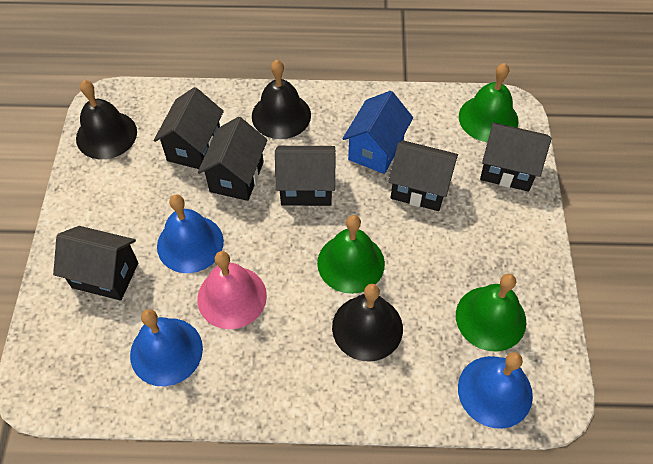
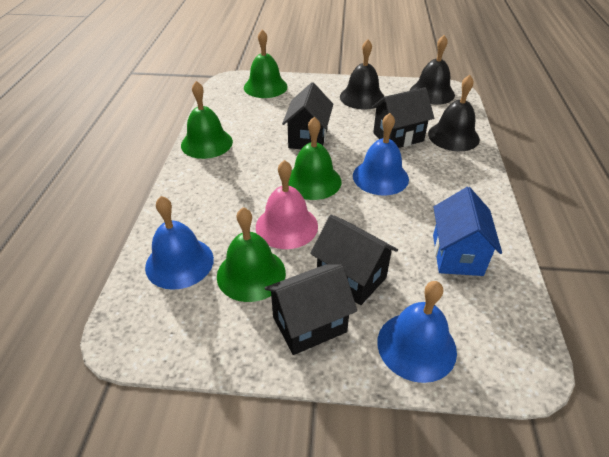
black house: [53,226,138,301] [153,87,224,169] [198,117,268,201] [275,146,335,206] [388,140,458,211] [480,122,552,192] = 6 -> [265,264,357,355] [282,82,333,149] [310,215,398,305] [372,88,434,148] = 4
green bell: [317,215,385,294] [456,274,526,352] [459,63,519,142] = 3 -> [181,81,233,159] [217,207,286,302] [244,30,288,98] [288,117,342,200] = 4

